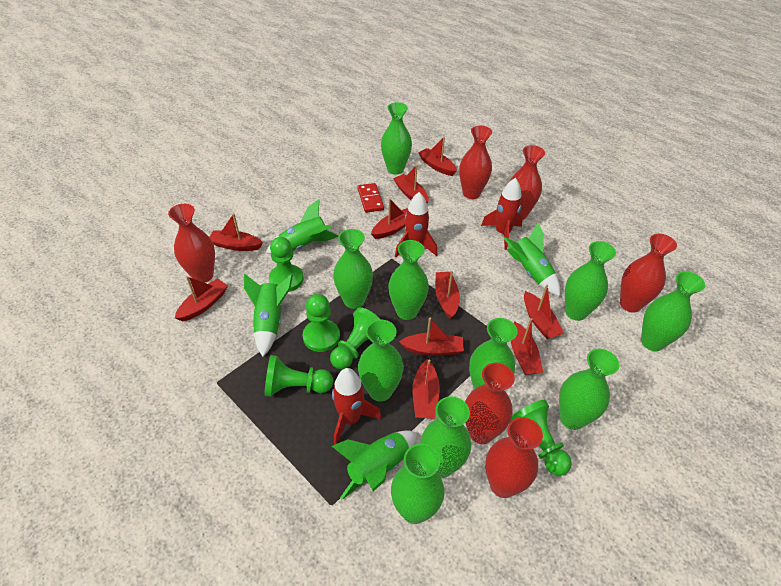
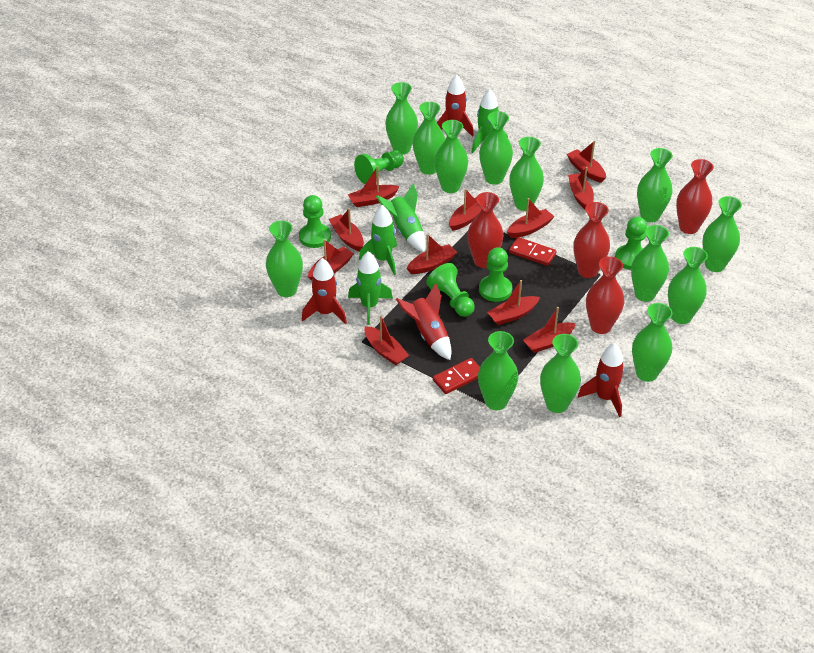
green vase: [333,229,373,309] [358,320,404,401] [381,102,412,175] [388,240,429,320] [391,444,445,524] [421,396,471,478] [469,318,517,389] [559,349,620,430] [565,241,616,321] [641,271,705,351] = 10 -> [266,221,303,297] [385,82,418,154] [413,102,445,175] [434,120,468,193] [478,331,518,410] [479,111,513,185] [509,137,544,211] [540,334,581,413] [631,225,669,302] [632,303,673,382] [637,148,673,223] [668,247,708,324] [702,196,742,272] = 13
red boat: [175,276,228,322] [210,213,263,251] [371,198,408,239] [393,165,429,203] [399,318,464,356] [412,359,440,419] [419,137,457,176] [435,271,460,319] [511,318,543,375] [524,285,564,339] = 10 -> [308,239,354,281] [328,208,364,251] [348,166,400,207] [365,315,409,365] [407,234,457,274] [449,188,481,231] [487,280,540,325] [507,198,554,238] [523,307,576,353] [567,141,606,183] [568,167,594,209] = 11
red domino: [357,183,384,213] = 1 -> [433,358,480,394] [509,237,556,266] = 2
red rocket: [332,368,381,445] [395,192,437,257] [481,178,523,250] = 3 -> [302,258,347,324] [396,283,451,360] [437,75,474,137] [578,343,624,417] = 4
red vase: [168,204,215,283] [459,126,492,199] [465,363,515,444] [485,417,543,498] [509,145,545,220] [620,234,677,313] = 6 -> [467,192,504,268] [573,202,610,278] [586,256,624,334] [676,159,714,234] = 4

